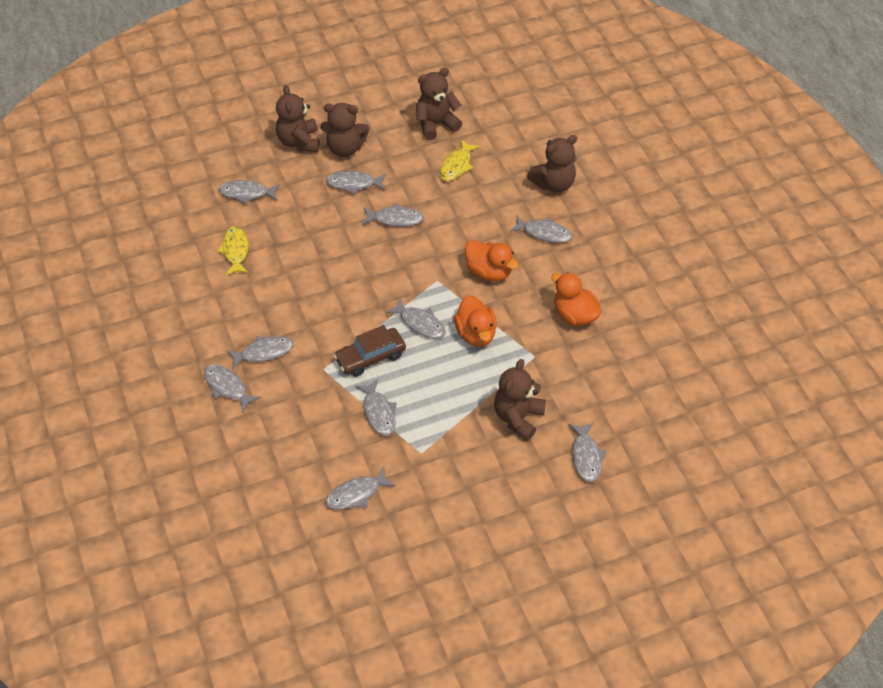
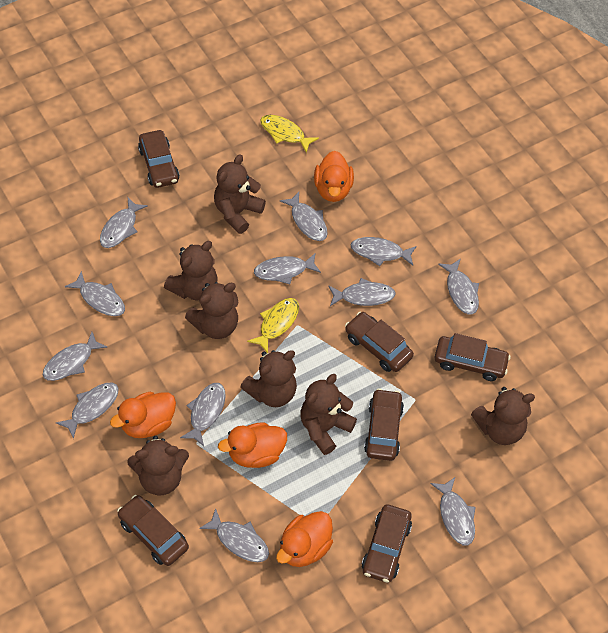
brown car: [334,325,406,377] = 1 -> [117,495,189,566] [138,130,180,188] [345,312,414,372] [362,504,412,583] [364,389,404,461] [435,333,511,381] = 6
brown teddy bear: [276,85,320,152] [321,103,369,157] [416,68,462,140] [494,359,546,441] [527,135,577,193] = 5 -> [127,436,189,495] [164,241,218,300] [185,282,239,339] [214,155,266,234] [240,350,297,407] [300,374,357,455] [471,387,535,445] = 7
grey fish: [204,364,261,412] [219,180,280,204] [227,336,294,369] [325,467,396,510] [326,171,386,195] [355,379,397,436] [362,204,424,227] [386,298,446,339] [510,216,573,243] [569,422,606,482] = 10 -> [43,332,108,381] [56,383,118,439] [65,271,125,316] [100,198,148,248] [180,383,226,446] [199,508,269,562] [254,253,321,284] [280,192,328,241] [328,278,396,306] [351,237,417,266] [430,477,476,546] [438,259,479,315] = 12
orange duck: [454,295,497,347] [465,240,519,281] [551,272,601,326] = 3 -> [110,392,176,438] [218,422,287,468] [276,511,333,567] [314,151,354,202] = 4

